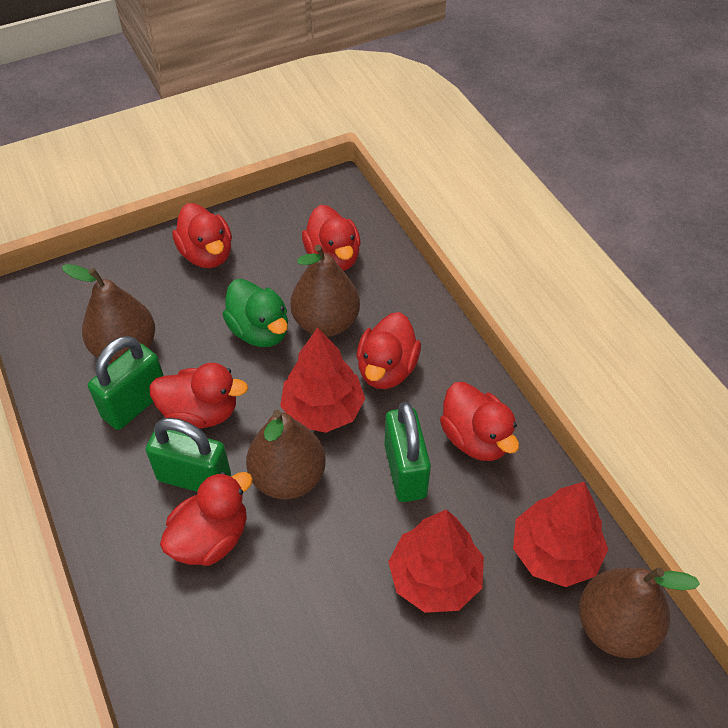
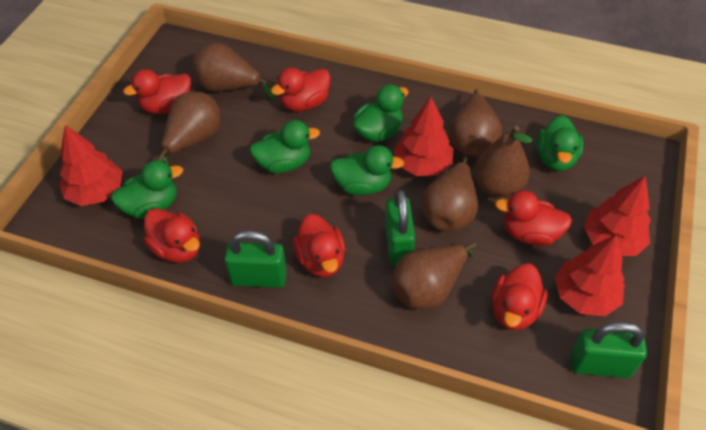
brown pear: [62,264,155,363] [246,410,326,499] [290,245,360,337] [579,567,700,658] = 4 -> [158,92,220,165] [192,43,275,99] [392,242,476,310] [422,157,478,232] [449,89,502,157] [474,126,532,197] = 6
green duck: [222,279,288,347] = 1 -> [111,160,183,219] [249,120,320,173] [330,145,404,195] [353,84,409,142] [537,115,584,171] = 5
red tree: [280,328,365,433] [388,509,484,613] [513,482,608,587] = 3 -> [59,125,123,206] [394,97,453,176] [555,234,625,316] [584,176,651,256] = 4

